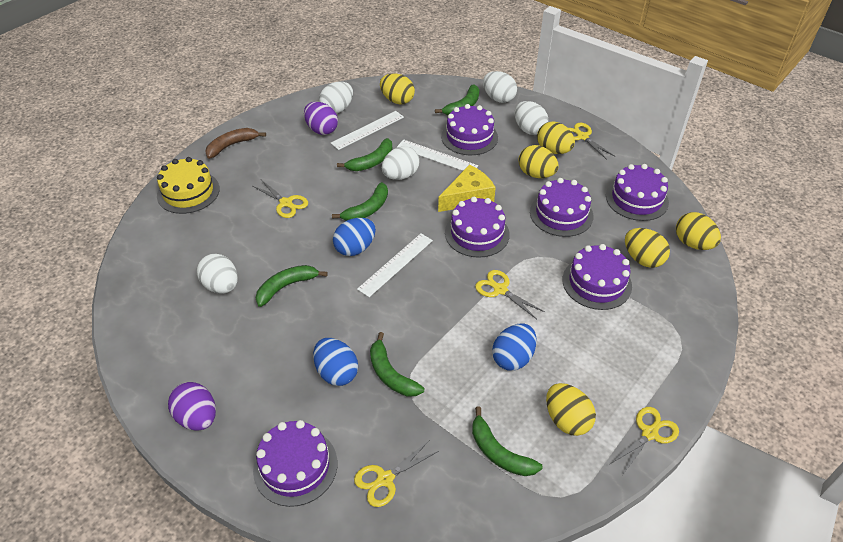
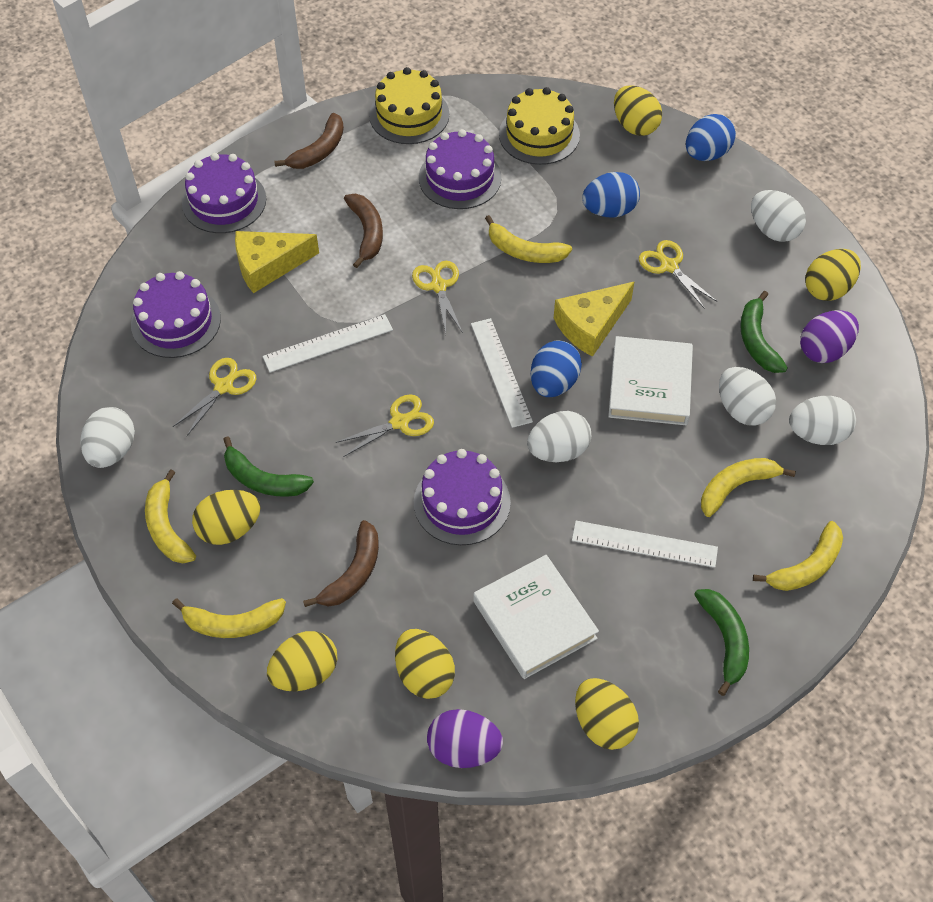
brown banana: [205,128,266,159] = 1 -> [274,113,344,169] [303,520,379,607] [344,194,383,268] = 3
green banana: [256,265,328,307] [332,182,388,221] [337,138,392,171] [370,332,424,397] [435,85,479,115] [472,407,543,476] = 6 -> [223,436,314,497] [694,589,749,696] [740,291,788,373] = 3
purple cake: [253,420,337,507] [441,104,498,155] [445,197,510,258] [530,178,593,237] [562,244,632,310] [606,164,669,221] = 6 -> [131,271,221,358] [182,153,266,233] [414,449,511,545] [419,129,501,209] = 4
white book: none = 0 -> [473,555,599,679] [608,336,693,425] = 2
yellow banana: none = 0 -> [145,469,196,563] [172,598,286,638] [485,215,572,263] [701,458,796,517] [753,521,843,591] = 5
yellow cake: [157,157,220,214] = 1 -> [369,67,449,144] [499,87,580,165] = 2
yellow cheese: [438,165,496,212] = 1 -> [235,231,319,293] [554,282,634,357] = 2
yellow scissors: [253,180,308,218] [354,441,439,507] [475,270,545,319] [569,123,614,160] [610,407,679,474] = 5 -> [173,358,256,436] [335,394,434,457] [412,261,463,334] [639,240,717,309] = 4

